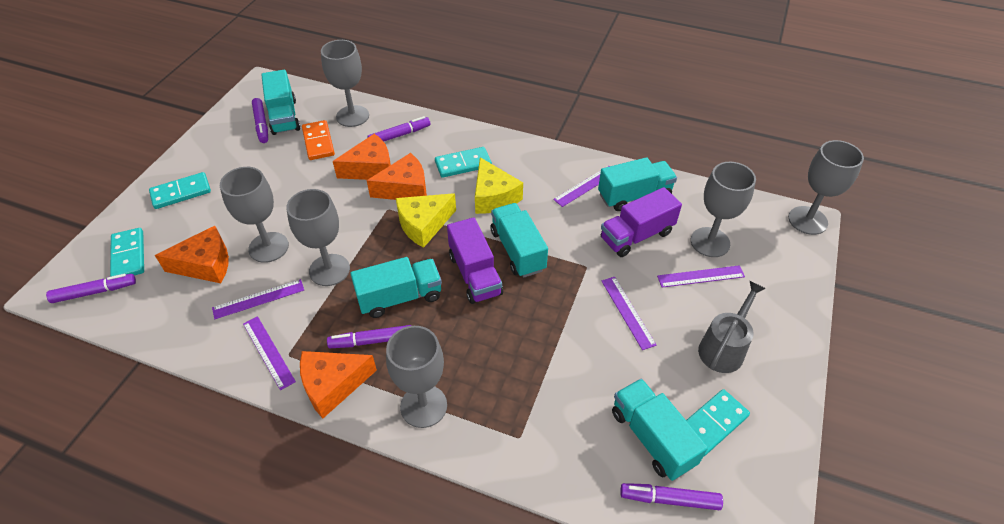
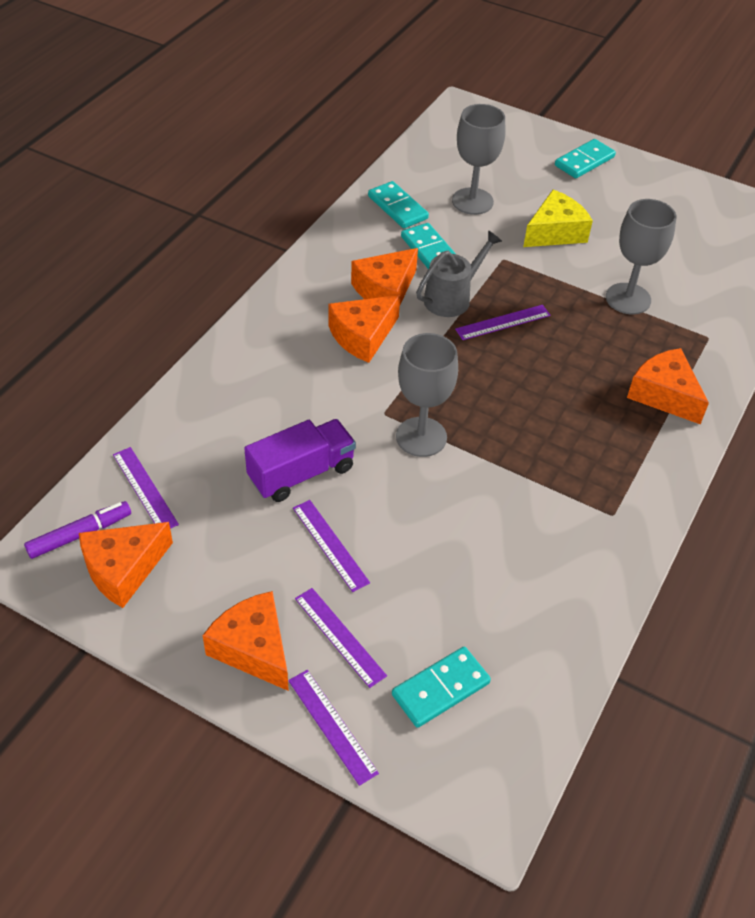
grey goblet: [220,167,289,263] [286,189,350,286] [321,40,369,127] [386,326,447,428] [691,162,756,257] [788,140,864,235] = 6 -> [396,333,458,457] [452,104,505,215] [606,199,676,315] = 3
orange cheese: [155,226,229,283] [300,351,377,418] [333,134,391,180] [367,153,427,200] = 4 -> [79,522,173,608] [202,591,289,691] [329,295,400,363] [351,248,418,305] [627,348,709,424] = 5
orange domino: [302,120,335,160] = 1 -> none = 0
purple marker: [46,274,136,303] [252,98,268,143] [327,325,411,348] [367,116,430,142] [620,483,723,510] = 5 -> [24,501,131,559] = 1
purple truck: [447,217,503,304] [601,187,682,257] = 2 -> [244,419,356,502] = 1
turquoise truck: [261,70,300,135] [350,257,442,318] [491,203,548,278] [598,157,677,211] [612,379,708,481] = 5 -> none = 0
yellow cheese: [396,193,456,248] [475,157,523,214] = 2 -> [523,189,593,247] = 1

